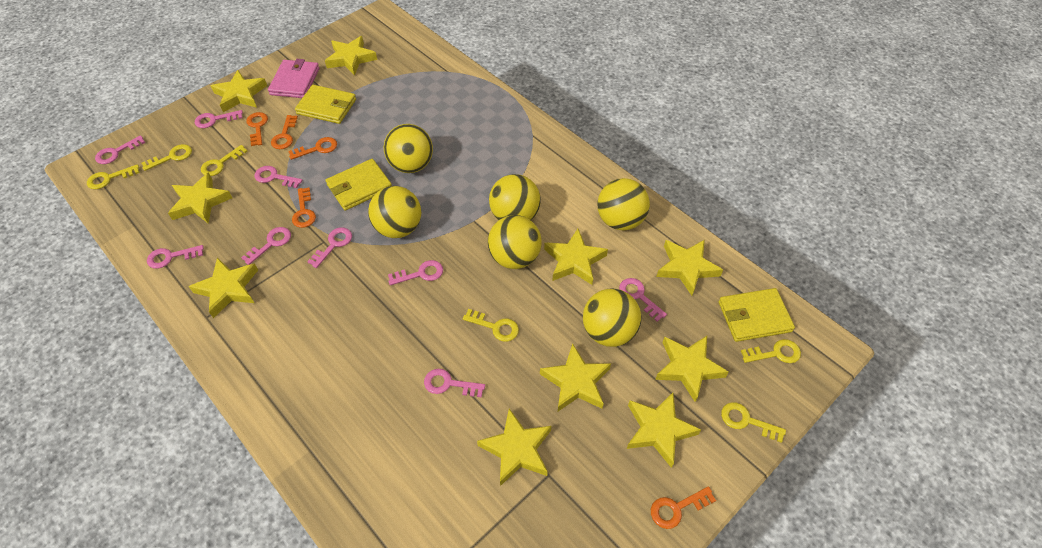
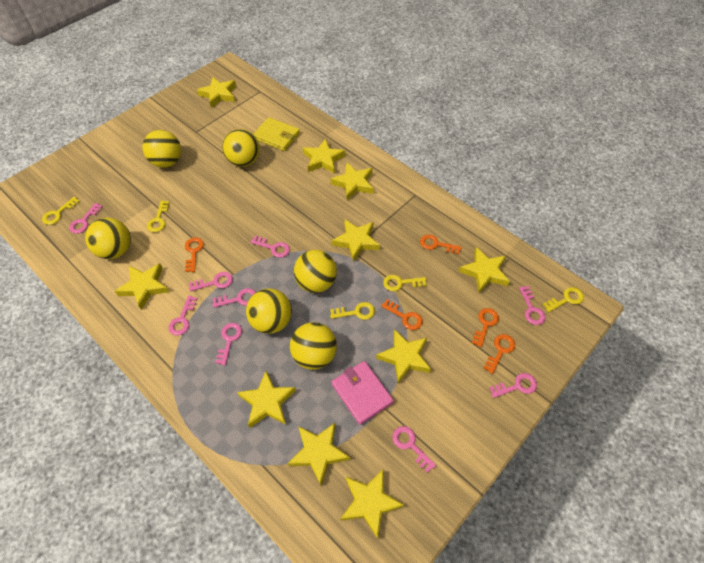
yellow key: [87,164,140,189] [141,144,192,171] [201,145,248,176] [463,309,519,342] [721,402,786,443] [741,339,801,363] = 6 -> [42,197,80,225] [147,201,170,232] [330,302,375,320] [383,275,427,291] [543,287,584,312] = 5
yellow wallet: [295,85,356,124] [326,159,392,211] [719,288,795,342] = 3 -> [253,117,300,151] = 1

